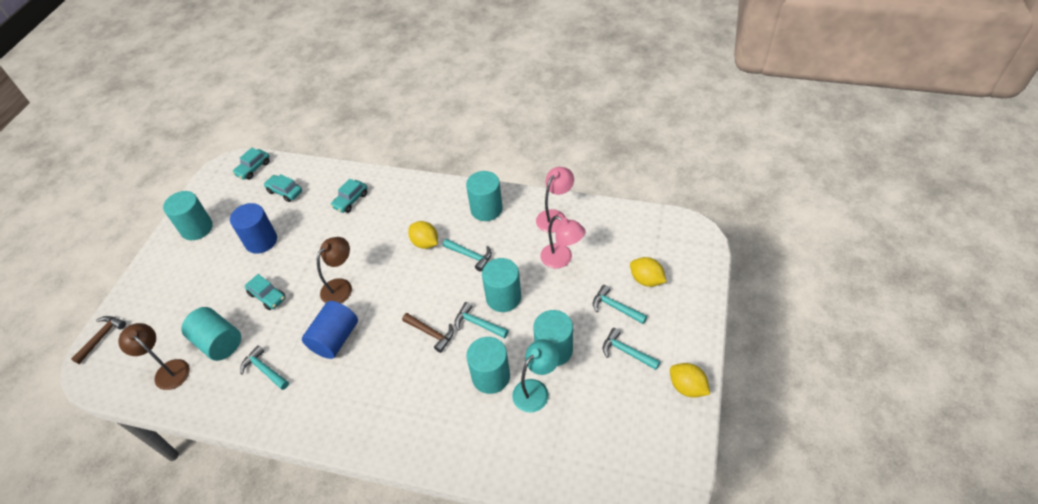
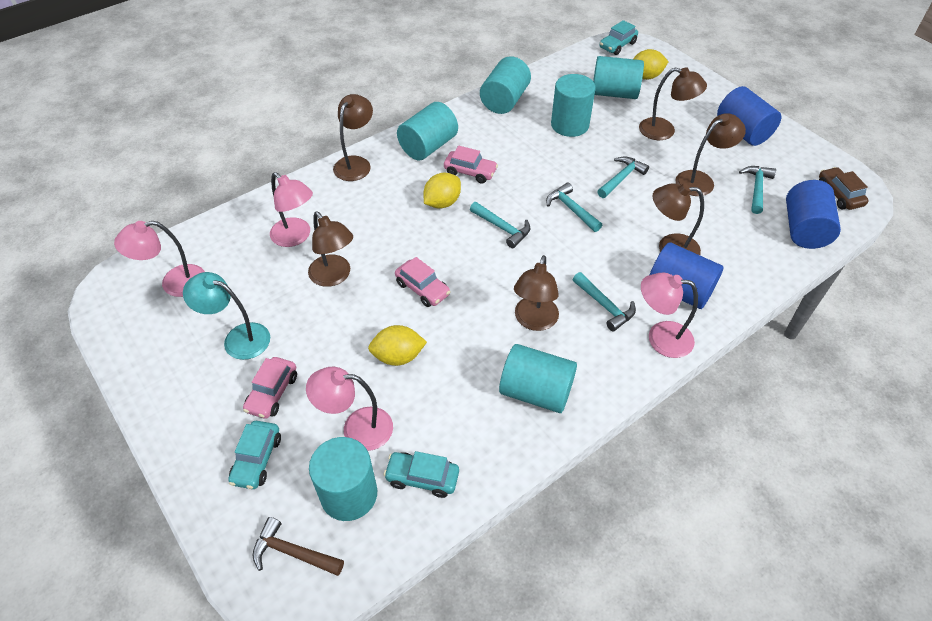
blue cylinder: [230,203,277,254] [302,301,358,359] = 2 -> [650,242,724,309] [717,86,781,146] [786,180,841,249] = 3
brown car: none = 0 -> [819,167,869,210] = 1
brown hammer: [71,316,126,364] [402,313,454,353] = 2 -> [253,517,344,576] = 1
brown lamp: [118,323,190,390] [317,237,352,303] = 2 -> [308,212,353,287] [333,94,373,181] [514,255,559,331] [639,67,707,140] [653,183,704,255] [675,113,746,196] = 6
pink car: none = 0 -> [243,357,297,419] [395,257,451,307] [444,146,498,184] = 3
pink lamp: [536,167,574,233] [541,216,585,269] = 2 -> [114,221,205,297] [270,172,313,247] [306,367,393,451] [641,273,698,358] = 4
turquoise car: [232,148,270,180] [245,274,285,310] [264,174,302,202] [330,179,367,213] = 4 -> [228,421,281,489] [384,451,459,498] [600,20,638,55] = 3

